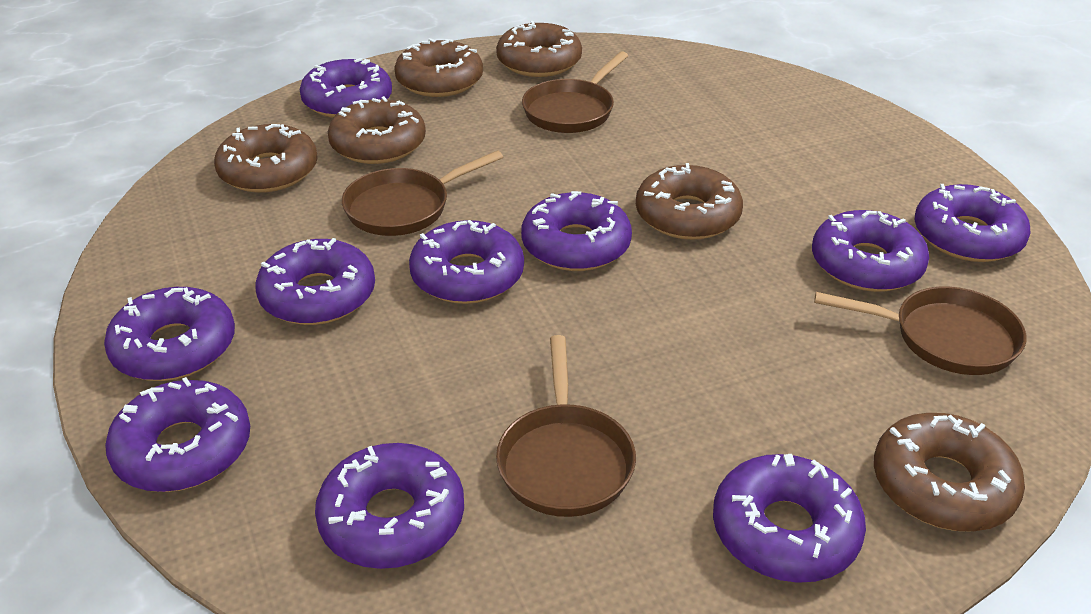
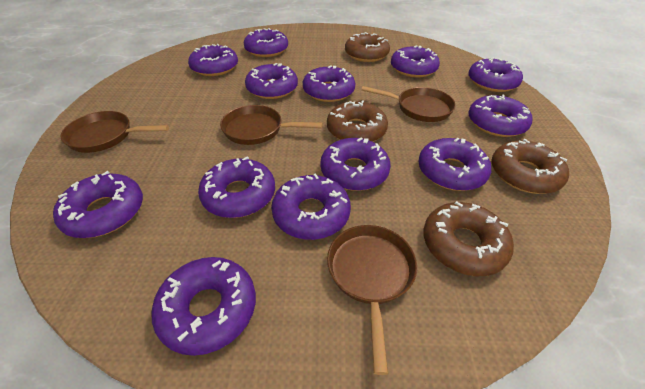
brown donut: [214,124,318,193] [328,96,426,164] [394,38,483,97] [496,21,582,77] [636,163,743,240] [874,413,1025,531] = 6 -> [327,100,388,142] [345,32,390,62] [423,201,514,276] [491,139,569,194] = 4
purple donut: [104,287,235,381] [105,377,250,492] [255,238,375,325] [300,58,392,118] [315,443,464,569] [409,220,524,304] [521,191,632,271] [713,454,866,583] [812,210,929,292] [915,184,1031,262] = 10 -> [53,171,143,238] [151,257,256,356] [188,44,238,76] [198,156,275,218] [244,28,288,57] [245,63,298,99] [271,173,351,240] [303,65,355,102] [320,137,391,191] [391,45,440,77] [418,138,491,191] [468,57,523,92] [468,95,533,137] = 13

